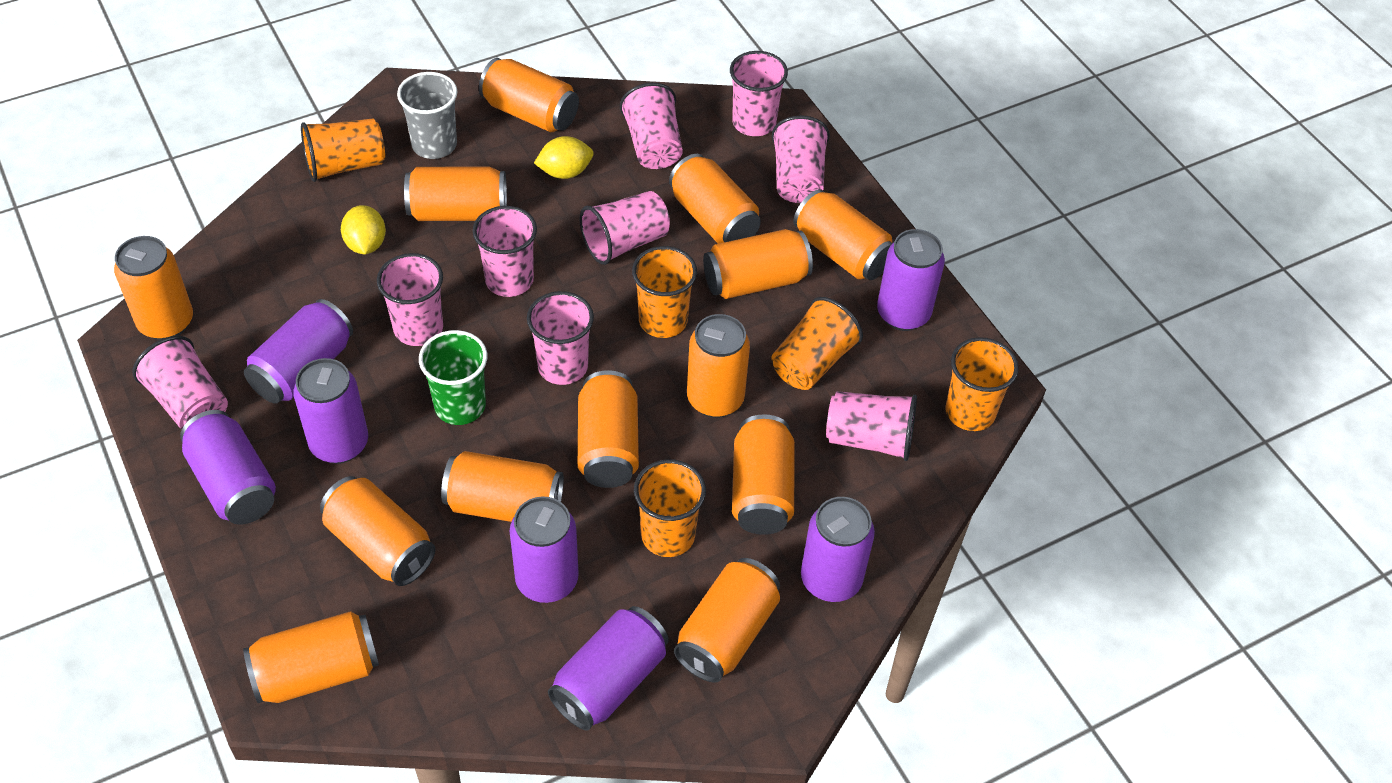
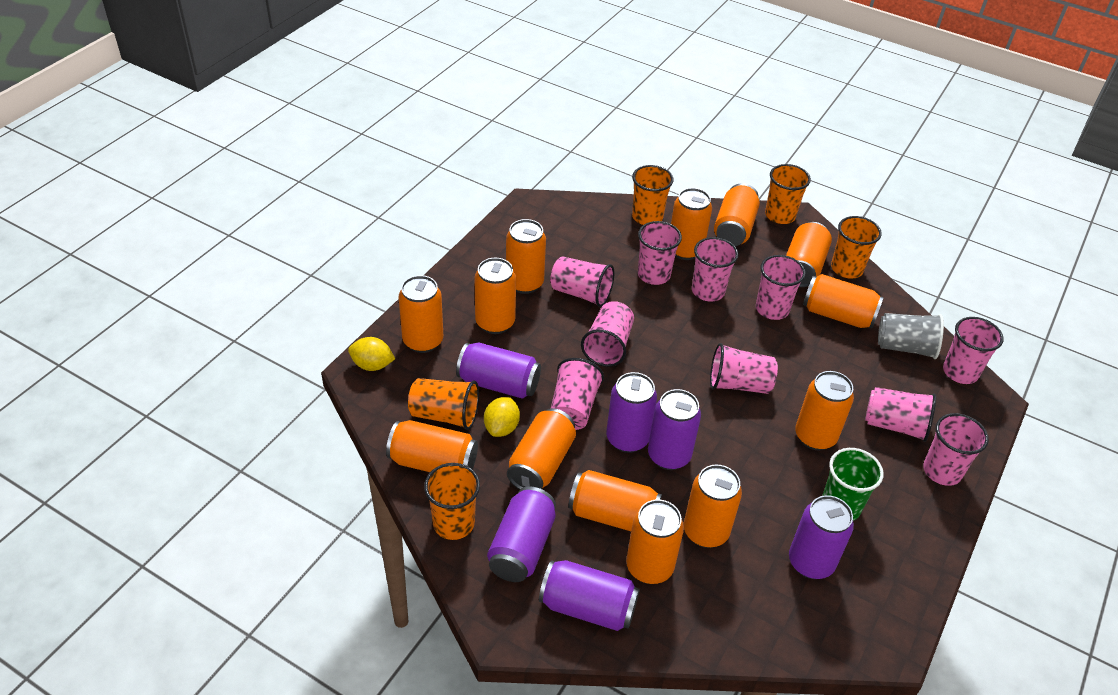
pink cup: [132,336,228,430] [377,253,443,346] [473,206,537,297] [527,291,594,385] [580,191,670,265] [620,83,683,169] [730,51,788,136] [772,115,830,203] [826,391,917,461] = 9 -> [550,256,614,307] [551,358,604,430] [581,301,634,367] [638,221,682,285] [692,237,739,302] [710,343,778,394] [756,255,806,320] [865,387,936,442] [923,413,989,486] [943,317,1004,384] = 10
purple can: [180,410,276,525] [244,299,353,404] [293,358,368,464] [510,496,579,603] [548,606,669,731] [801,497,875,602] [877,229,945,331] = 7 -> [456,342,541,399] [487,487,556,582] [539,560,640,631] [606,372,657,453] [648,389,701,470] [789,495,854,579] = 6

